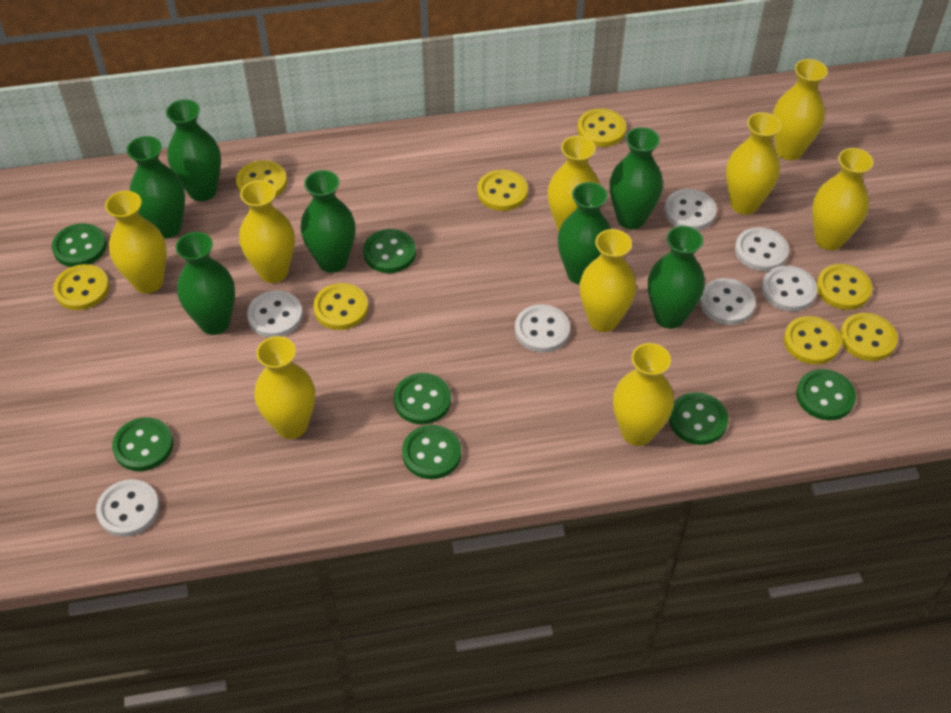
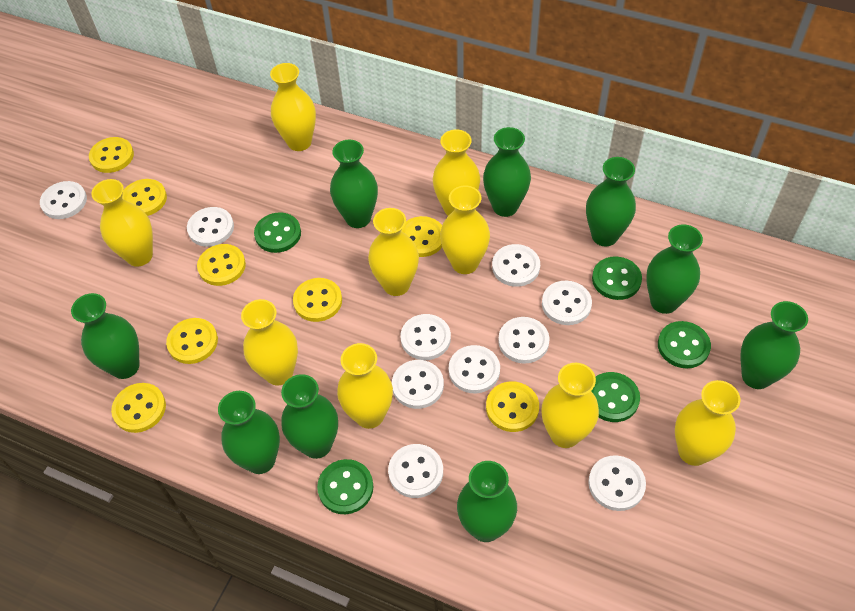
green button: [52,223,107,267] [112,417,173,471] [363,229,416,273] [394,373,451,425] [402,425,461,479] [669,392,728,445] [796,369,856,420] = 7 -> [254,212,301,253] [317,459,373,514] [591,372,640,422] [592,257,642,300] [658,321,711,368] = 5
green vase: [127,136,185,239] [166,99,221,201] [176,232,235,335] [301,170,356,273] [558,182,611,285] [609,127,663,229] [648,226,705,329] = 7 -> [71,293,140,379] [218,391,280,474] [281,374,338,459] [330,140,378,228] [457,461,517,542] [483,127,531,217] [586,157,636,247] [646,224,703,314] [741,301,808,389] = 9
white button: [96,479,160,537] [247,291,303,338] [515,304,570,353] [664,189,717,230] [700,278,756,325] [735,227,789,271] [762,265,817,311] = 7 -> [40,181,87,219] [187,207,234,247] [388,444,443,498] [392,360,444,409] [400,314,451,360] [449,345,500,394] [492,244,540,287] [498,317,550,364] [542,281,592,325] [588,455,646,511] = 10

